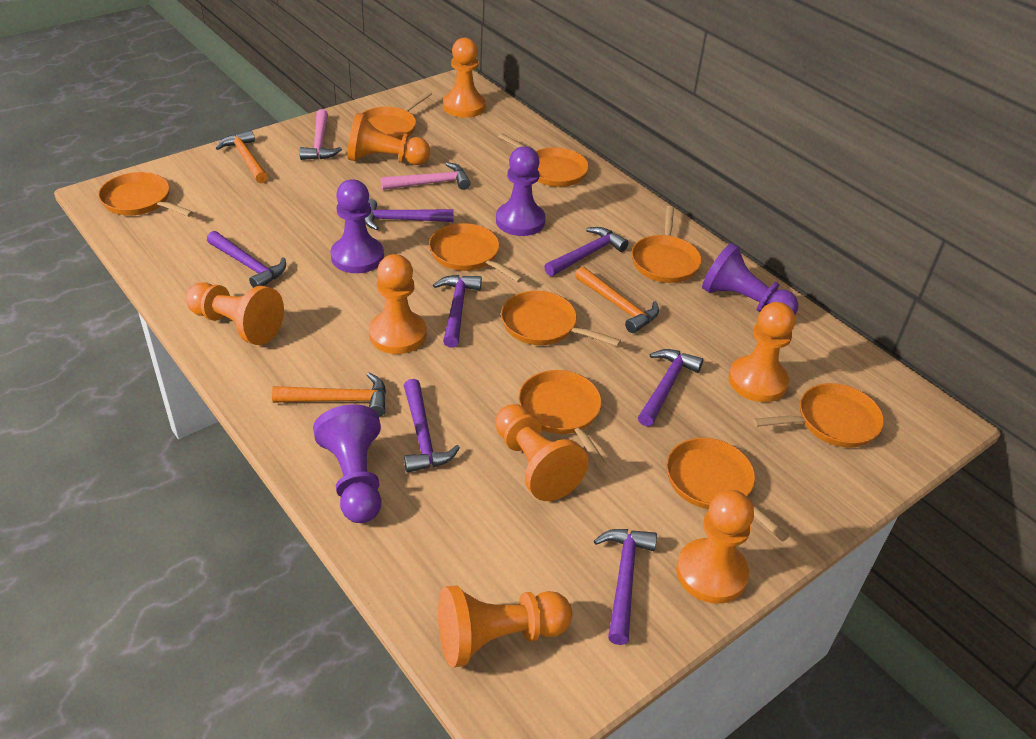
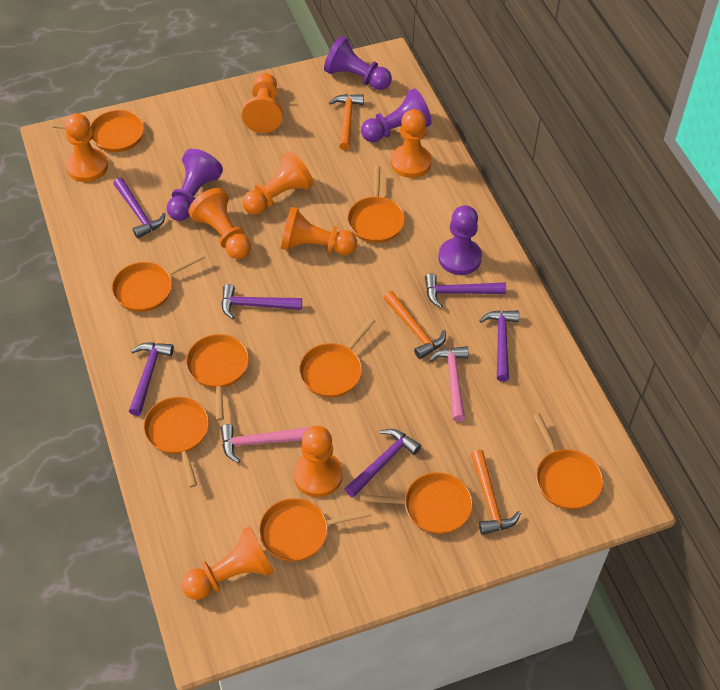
purple hammer: [207,231,286,288] [364,198,454,230] [404,379,460,473] [433,275,482,348] [544,227,629,276] [594,529,657,645] [638,349,703,427] = 7 -> [113,178,166,239] [129,343,174,416] [221,284,302,319] [345,429,421,498] [425,273,506,308] [479,311,519,382] = 6

